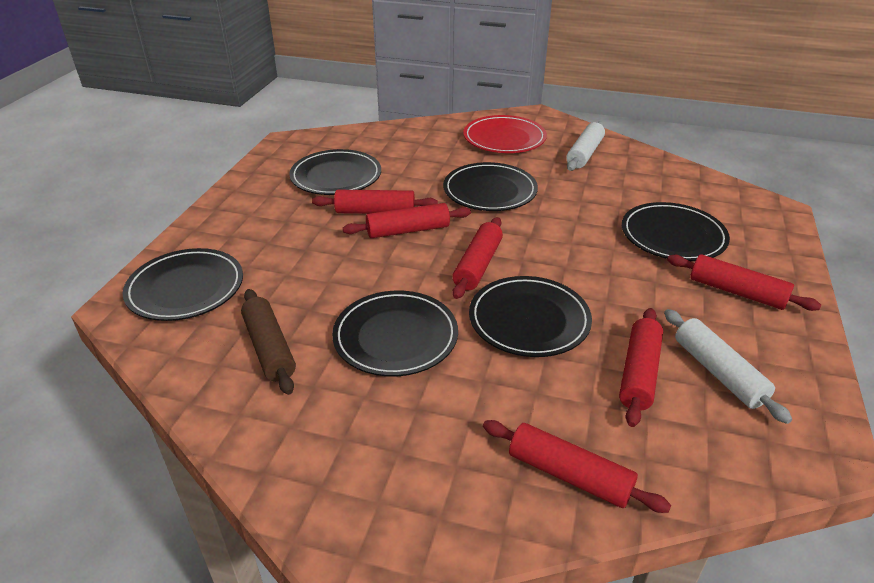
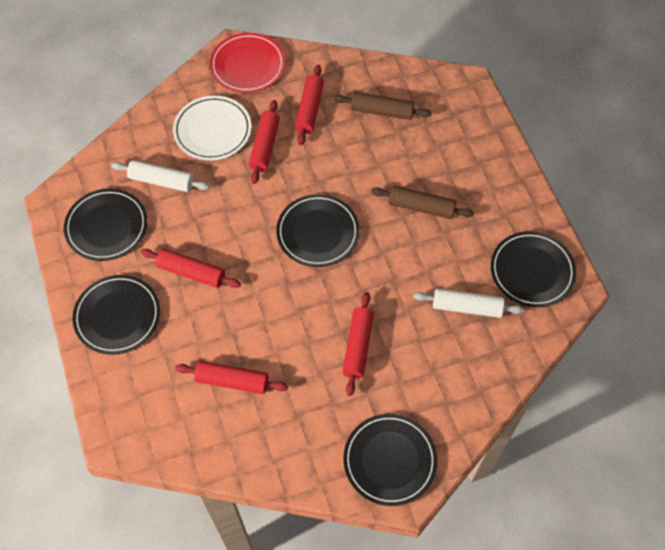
black plate: [123,248,243,321] [289,149,381,195] [332,291,458,376] [443,162,538,211] [469,276,592,357] [622,202,730,261] = 6 -> [64,188,147,261] [73,275,160,355] [276,194,360,267] [343,414,437,506] [491,231,576,307] = 5
brown rolling pin: [241,289,296,395] = 1 -> [334,92,432,120] [371,186,474,219] = 2
red rolling pin: [312,190,438,214] [343,203,471,238] [452,217,503,299] [483,420,671,513] [619,308,663,427] [667,254,821,311] = 6 -> [141,249,241,288] [175,361,288,394] [249,100,280,184] [295,65,324,145] [342,292,374,396] = 5
white plate: none = 0 -> [173,96,252,160] = 1

